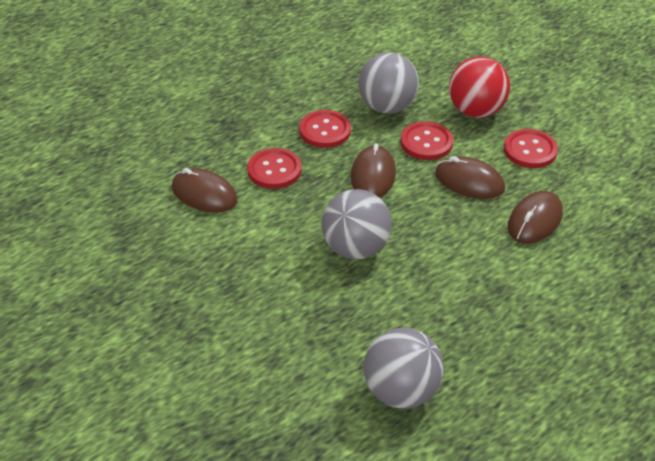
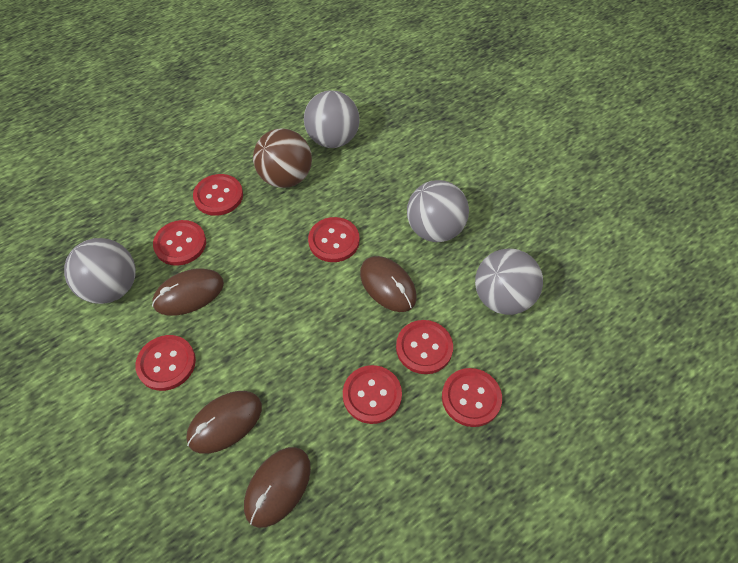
brown ball: none = 0 -> [253,128,312,188] = 1
grey ball: [322,189,391,259] [358,52,419,114] [363,328,444,409] = 3 -> [64,238,136,304] [304,91,360,148] [407,180,469,242] [475,248,543,315] = 4
red ball: [449,56,510,118] = 1 -> none = 0
red button: [247,148,302,189] [299,110,351,148] [401,121,453,160] [504,129,558,168] = 4 -> [135,335,196,391] [153,220,206,266] [193,174,243,216] [308,217,360,262] [343,365,402,424] [396,320,453,374] [442,368,502,427] = 7

